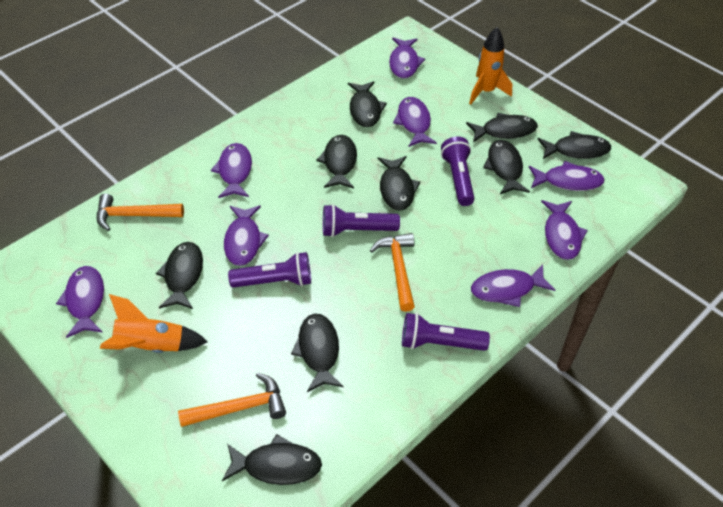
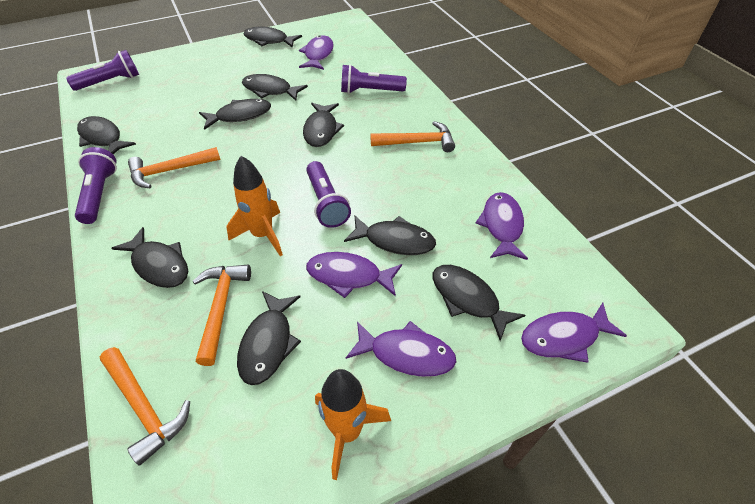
orange hammer: [97,193,184,231] [178,373,286,427] [370,233,415,312] = 3 -> [100,347,190,466] [128,147,221,188] [193,265,251,366] [370,121,455,152] = 4
purple fish: [56,266,104,338] [211,143,252,198] [224,205,269,266] [389,37,425,79] [393,97,437,147] [471,265,555,307] [529,161,605,191] [541,200,588,260] = 8 -> [299,35,334,70] [306,252,402,298] [346,321,457,377] [476,192,528,260] [521,303,627,363] = 5

